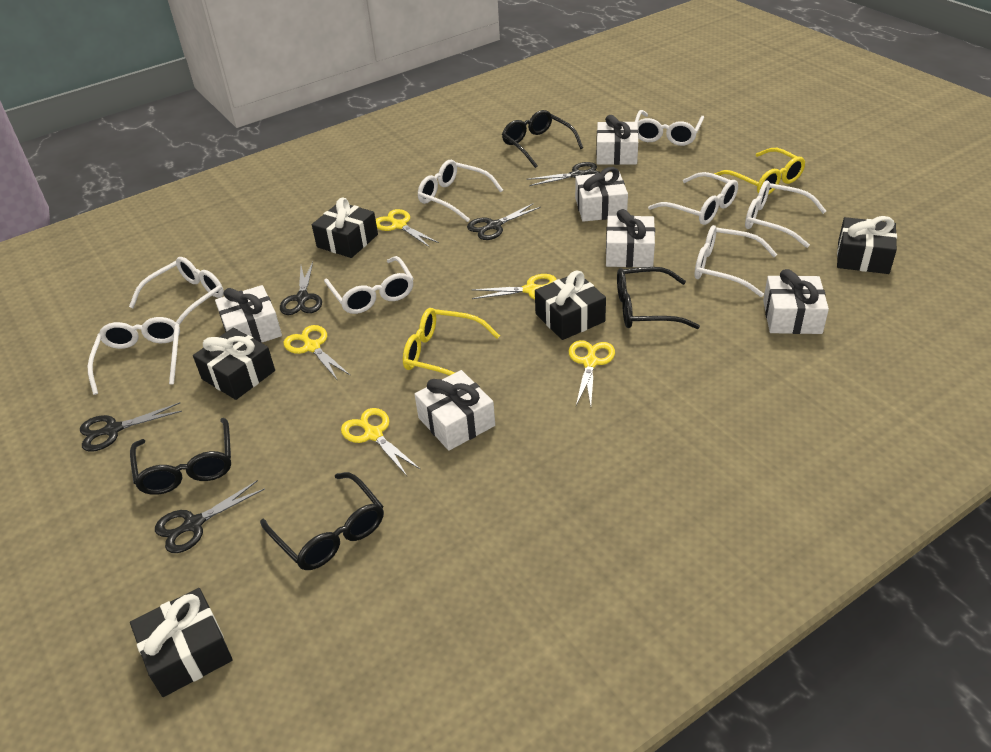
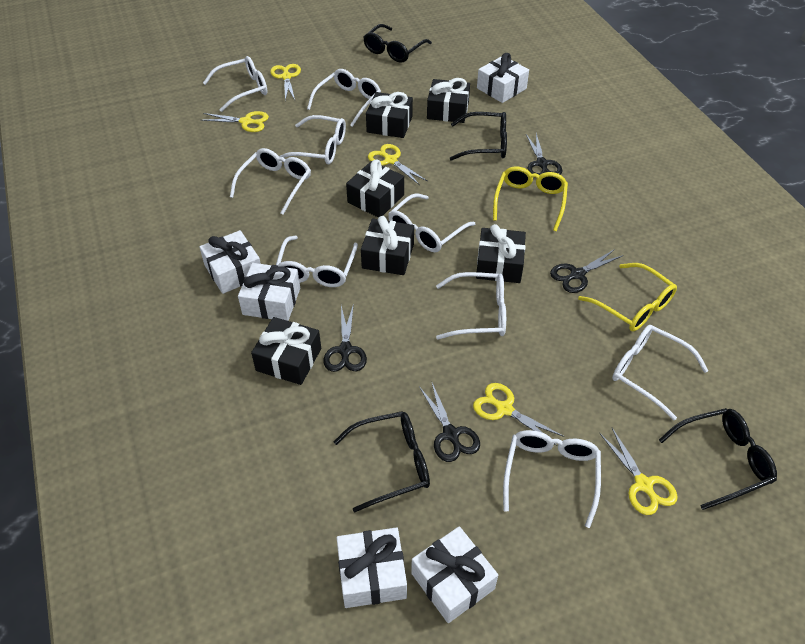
black gift: [130,588,233,697] [193,328,275,400] [312,197,378,258] [535,270,606,340] [837,216,897,274] = 5 -> [251,317,321,385] [346,160,404,218] [361,216,414,275] [366,92,413,138] [427,78,470,123] [476,224,526,283] = 6
black scissors: [80,402,182,452] [155,480,265,553] [280,262,322,315] [467,203,541,240] [527,162,600,186] = 5 -> [323,303,367,372] [420,383,480,462] [526,133,563,178] [550,249,623,293] = 4
white gift: [215,285,282,343] [415,370,495,451] [575,167,628,222] [596,115,639,165] [606,209,655,268] [763,269,829,334] = 6 -> [199,230,261,294] [238,263,300,321] [337,527,407,608] [411,526,498,623] [477,53,529,103] = 5
white glasses: [88,317,180,395] [129,257,224,325] [324,256,414,314] [418,160,503,222] [635,110,704,146] [648,172,738,225] [694,225,777,297] [745,180,826,248] = 8 -> [203,56,268,112] [230,148,311,215] [276,236,358,287] [279,115,346,164] [307,69,381,127] [388,193,475,252] [436,272,506,340] [503,430,601,528] [612,325,708,420] = 9

